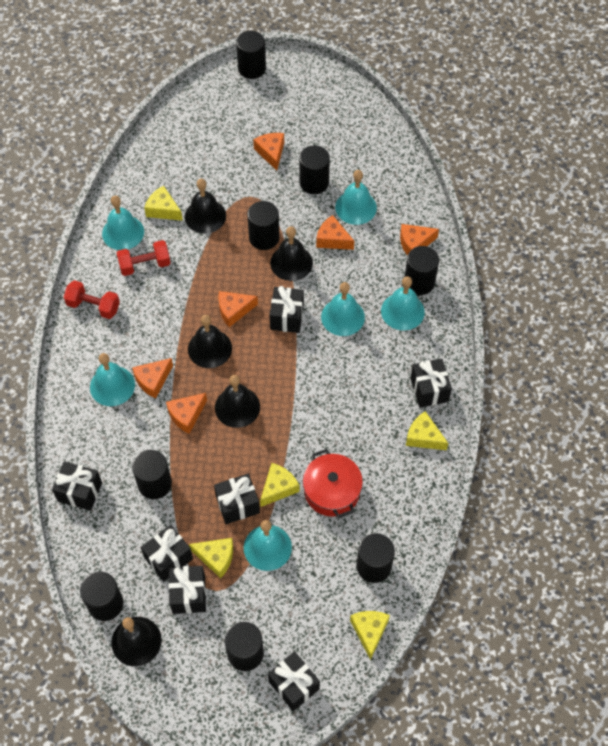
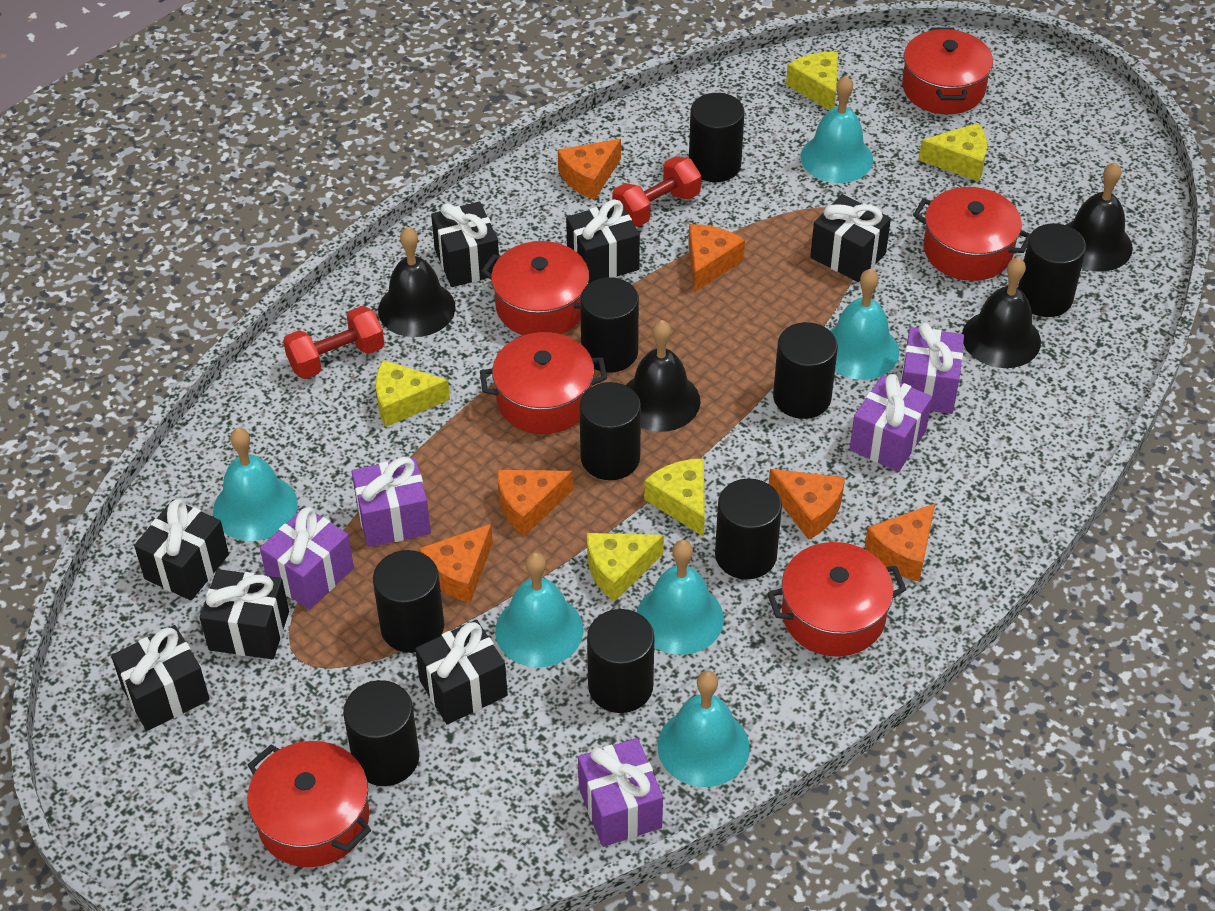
black bell: [111,617,162,666] [185,179,226,234] [188,315,232,368] [215,375,260,428] [270,227,313,281] = 5 -> [378,227,456,337] [626,320,700,432] [962,257,1041,368] [1066,162,1133,271] = 4
black cylinder: [80,572,123,621] [132,450,172,499] [225,622,264,671] [236,31,266,79] [247,201,280,250] [299,145,330,194] [357,533,395,583] [405,246,439,295] = 8 -> [343,680,420,786] [373,550,444,653] [579,382,641,480] [580,277,639,372] [587,609,655,713] [689,93,744,182] [715,479,782,579] [773,322,838,419] [1018,223,1086,317] = 9
purple gift: none = 0 -> [260,507,354,610] [352,457,431,547] [578,738,663,847] [850,374,932,472] [900,323,964,414] = 5
red pot: [303,449,363,518] = 1 -> [247,741,371,867] [480,332,607,434] [481,241,589,335] [767,542,907,657] [902,28,993,114] [913,187,1030,281] = 6

